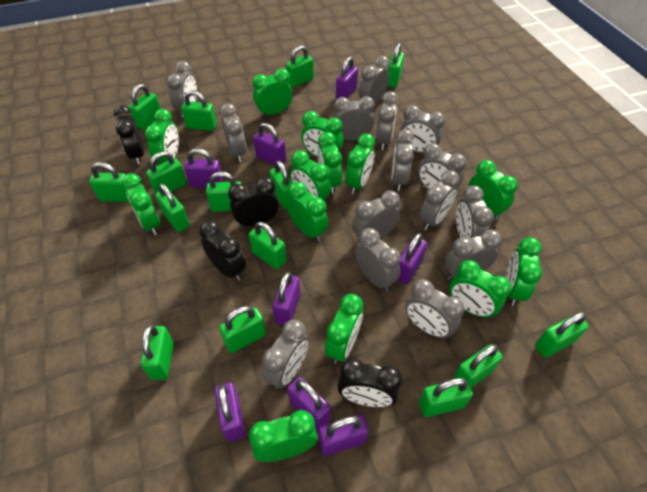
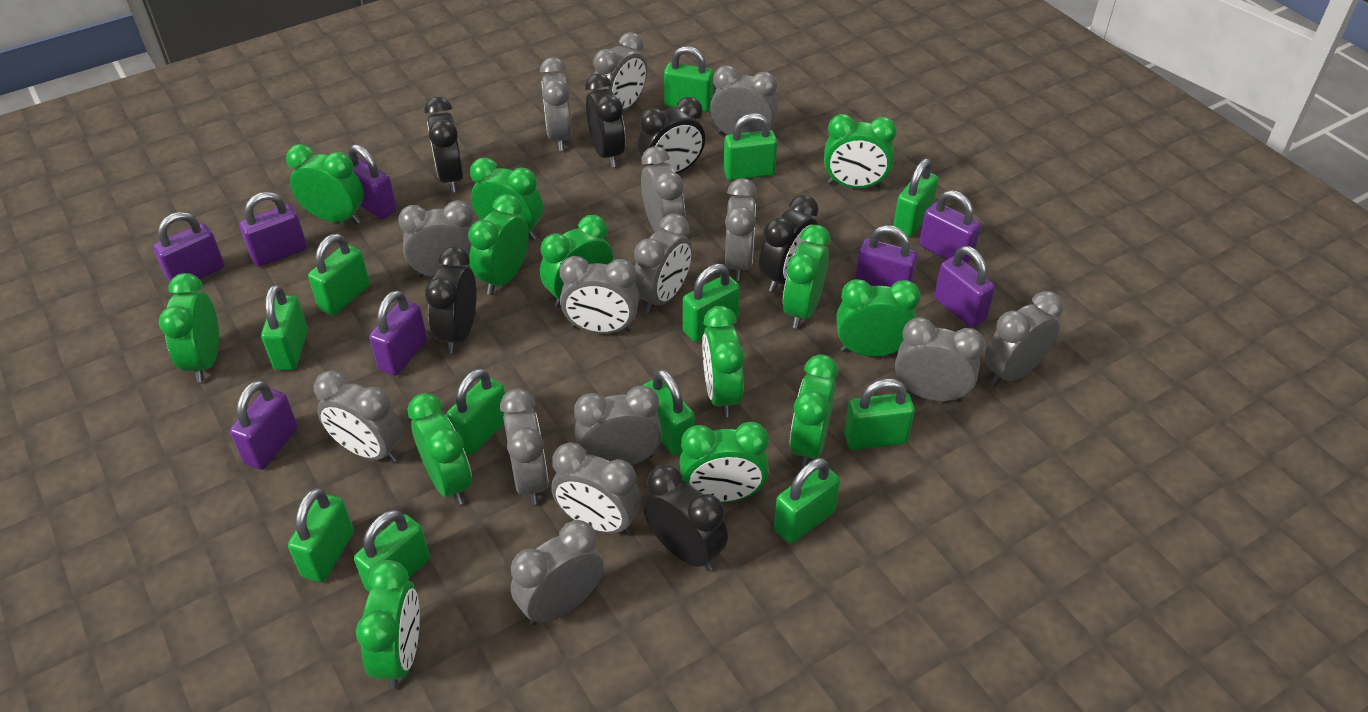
black clock: [114,105,144,164] [199,221,246,281] [228,177,279,227] [337,358,402,407] = 4 -> [425,97,464,193] [425,246,477,354] [585,74,625,167] [638,97,705,174] [643,465,728,571] [759,194,819,292] = 6
green padlock: [89,162,129,202] [129,84,161,130] [141,325,174,380] [146,151,187,194] [155,183,190,232] [181,91,216,131] [206,172,242,212] [219,306,266,353] [249,222,286,269] [270,161,293,210] [286,46,314,88] [388,43,404,87] [419,378,473,417] [453,344,503,388] [535,312,589,358] = 15 -> [261,285,308,370] [288,488,354,582] [308,234,370,315] [354,510,430,593] [446,369,505,455] [643,369,695,456] [664,46,714,112] [683,264,740,342] [724,113,777,180] [774,458,840,544] [844,379,915,450] [893,159,939,237] = 12

